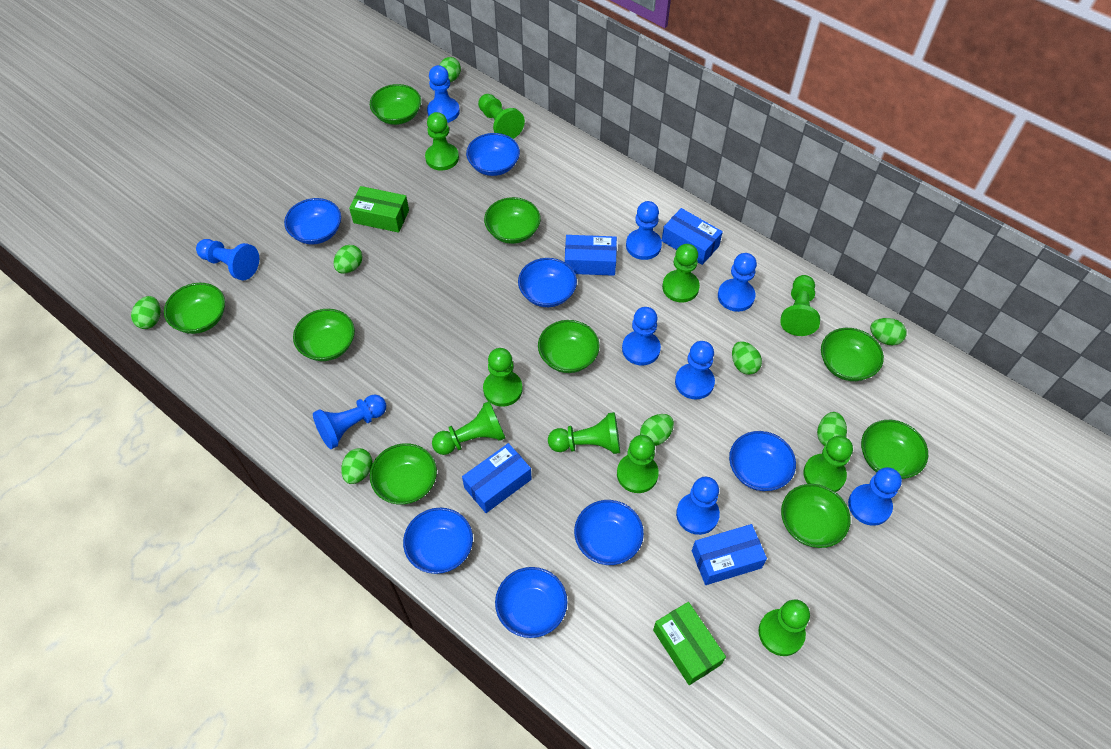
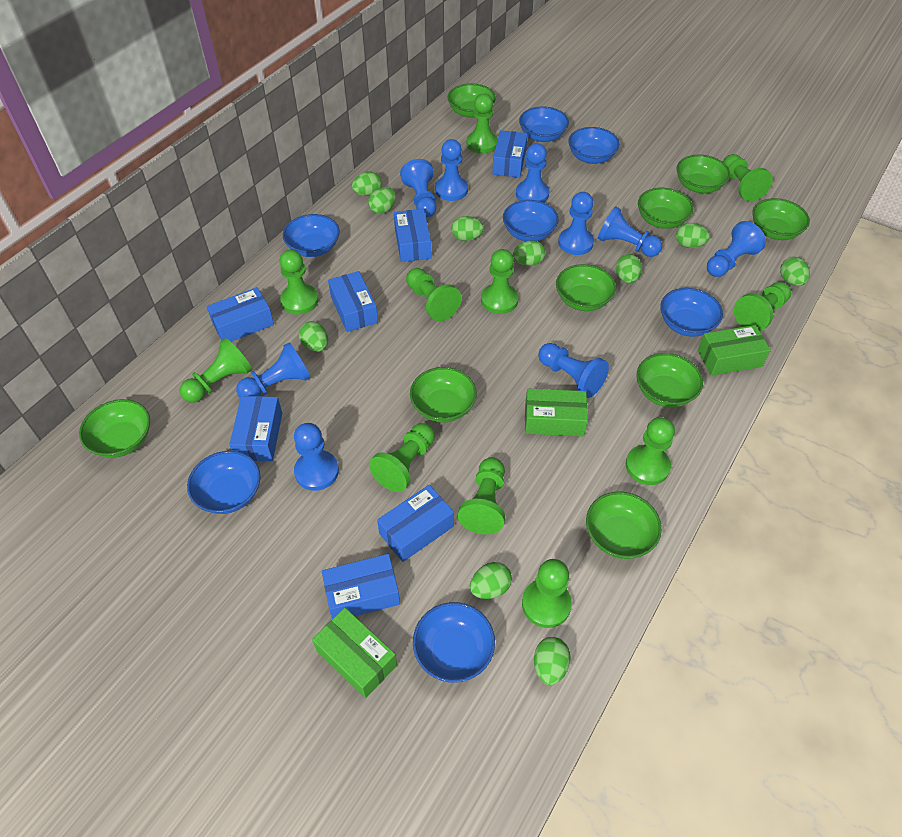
blue box: [462,443,532,513] [565,235,617,276] [662,208,723,265] [692,524,767,585] = 4 -> [207,287,274,342] [229,396,282,461] [322,554,400,619] [328,271,378,332] [377,485,454,562] [394,209,432,262] [492,130,528,178] = 7
green box: [349,186,409,233] [653,602,726,685] = 2 -> [312,608,397,698] [525,388,588,436] [698,325,771,376] = 3
green egg: [131,296,161,329] [333,245,363,274] [341,448,373,484] [440,57,461,82] [640,414,674,446] [732,341,762,375] [817,412,847,446] [870,318,907,345] = 8 -> [299,321,328,352] [352,171,382,196] [368,187,396,214] [451,216,484,241] [470,562,512,599] [513,240,546,266] [534,637,571,685] [616,254,642,284] [676,223,710,248] [780,257,810,286] = 10
green pawn: [425,112,459,170] [432,401,505,455] [478,94,525,139] [483,348,522,407] [548,412,620,454] [617,435,659,493] [662,244,700,302] [759,599,810,656] [780,275,820,336] [804,435,853,492] = 10 -> [180,338,252,403] [279,249,318,314] [369,423,435,492] [406,268,462,321] [458,457,505,535] [467,93,498,153] [481,249,519,314] [522,559,572,628] [626,417,675,485] [723,154,773,202] [734,282,791,331] = 11

